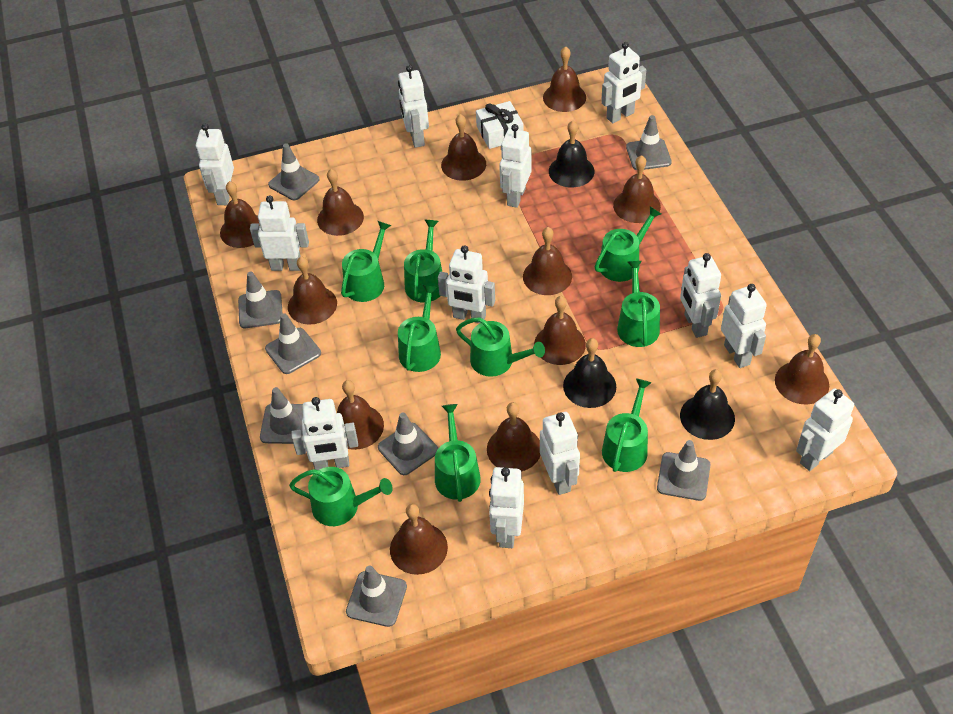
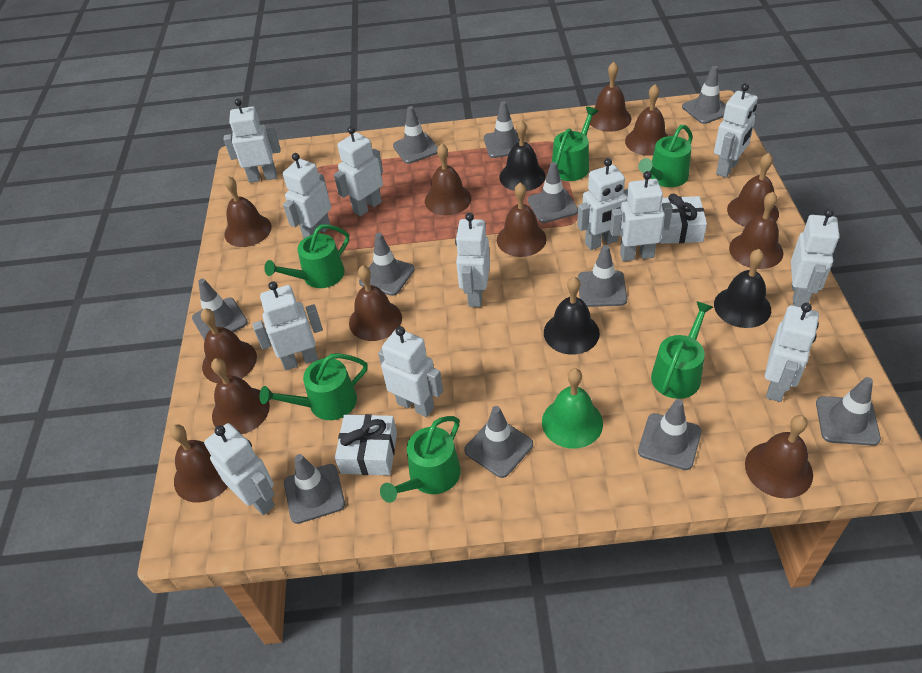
green bell: none = 0 -> [542,368,603,449] = 1
green watering can: [289,467,393,526] [341,221,391,302] [398,285,441,372] [404,220,442,302] [435,404,481,502] [456,317,545,377] [595,207,661,282] [602,378,651,472] [617,261,660,347] = 9 -> [260,353,368,420] [264,224,349,288] [380,416,461,503] [552,107,599,181] [638,125,693,187] [651,301,713,399] = 6
grey traffic cone: [238,272,283,328] [260,387,303,444] [265,313,321,374] [268,143,320,200] [346,565,407,627] [378,413,438,475] [626,115,672,170] [657,440,710,501] = 8 -> [192,279,248,340] [284,454,345,524] [359,233,415,296] [393,106,438,164] [464,406,533,478] [484,101,519,158] [528,162,578,223] [578,245,627,307] [638,399,702,470] [682,66,726,124] [816,377,881,446] = 11
white gift: [476,101,524,149] = 1 -> [335,414,397,475] [660,194,707,244] = 2

